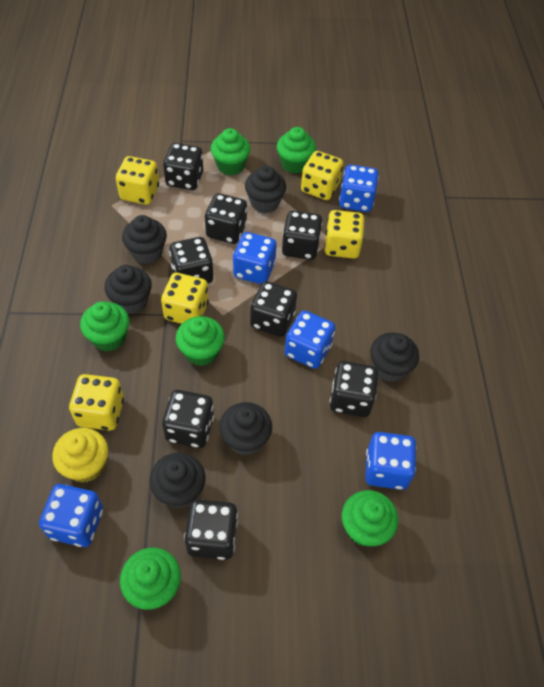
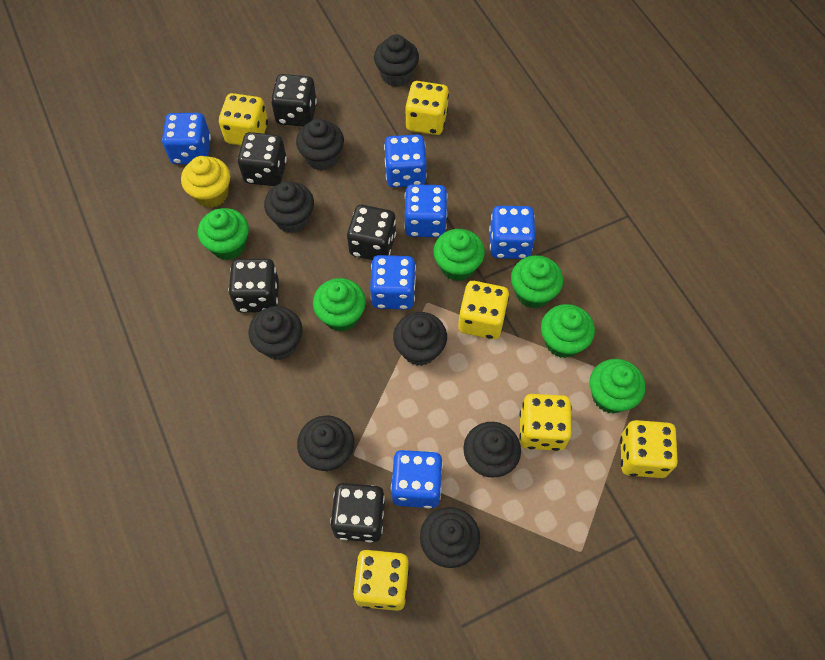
black cupcake: [104,265,152,314] [122,215,167,264] [150,453,205,508] [219,402,272,455] [245,166,286,213] [370,333,419,382] = 6 -> [248,306,303,360] [264,182,314,233] [296,119,344,171] [297,415,355,471] [374,34,419,87] [393,312,447,366] [420,507,480,568] [463,422,521,478] = 8
black dice: [162,390,214,448] [163,143,203,190] [169,237,213,284] [184,499,238,560] [205,193,247,244] [250,281,297,337] [282,210,323,260] [330,361,378,417] = 8 -> [229,259,279,313] [238,132,287,186] [271,74,317,127] [330,483,385,543] [347,205,396,260] = 5
blue dice: [39,484,103,547] [233,232,277,284] [285,311,335,369] [339,165,379,212] [365,432,416,490] = 5 -> [162,113,211,164] [370,255,416,310] [384,134,427,188] [391,450,443,508] [404,184,448,237] [489,206,535,259] = 6
yellow dice: [69,374,124,431] [116,156,159,205] [161,273,209,324] [301,151,343,200] [324,210,364,259] = 5 -> [219,93,268,145] [353,549,409,611] [405,81,449,135] [458,281,509,340] [519,394,572,451] [620,420,678,478] = 6

